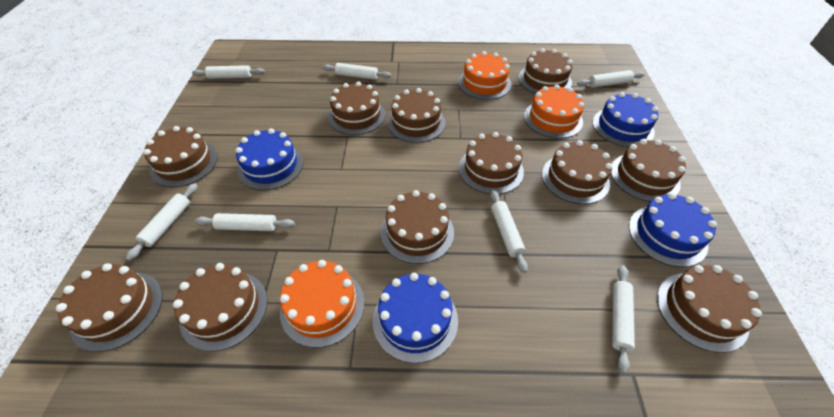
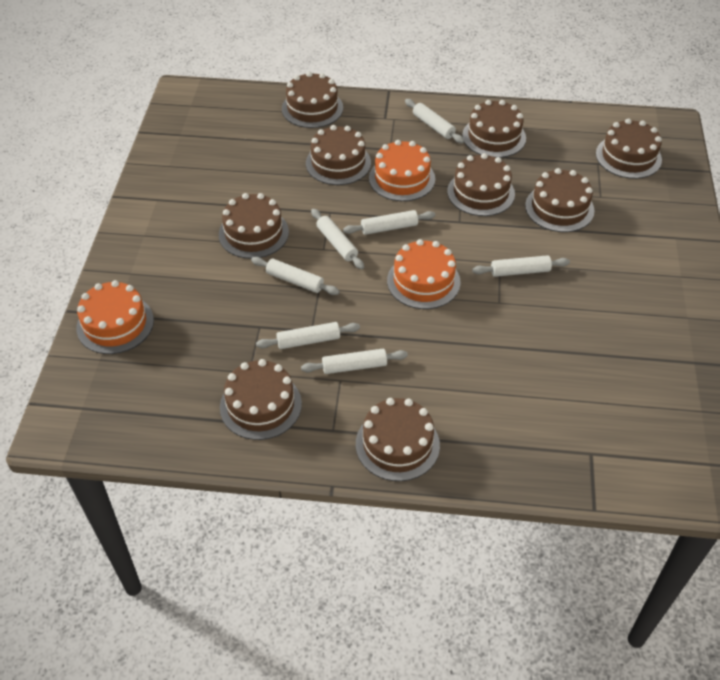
blue cake: [235,128,304,190] [373,273,458,363] [593,92,658,147] [629,193,717,267] = 4 -> none = 0
brown cake: [56,263,163,352] [143,126,218,187] [173,263,268,351] [328,81,386,135] [381,190,454,264] [387,88,446,143] [459,132,524,194] [518,49,573,94] [542,140,613,204] [611,139,686,202] [657,265,762,353] = 11 -> [219,193,289,259] [220,359,302,440] [282,72,343,128] [306,125,371,185] [356,398,440,481] [447,153,515,216] [462,100,526,158] [525,168,594,232] [596,118,662,179] = 9

